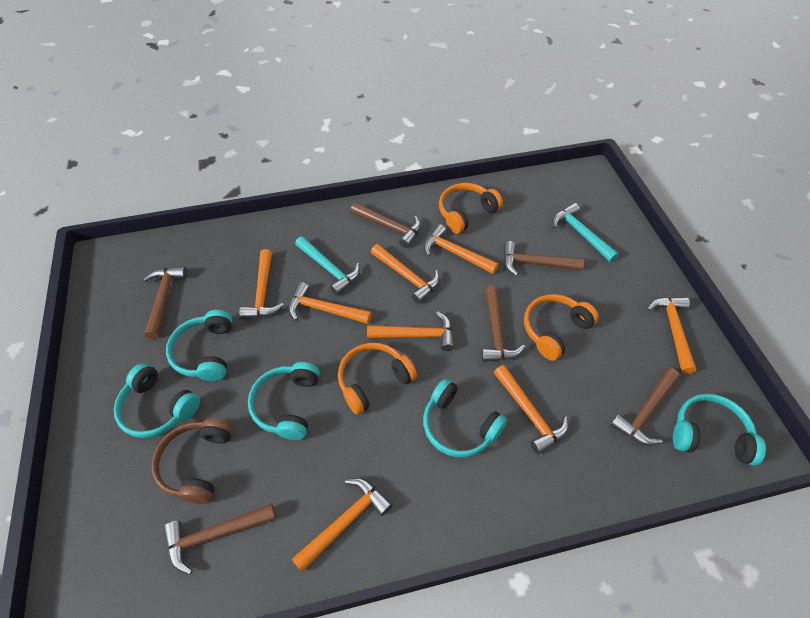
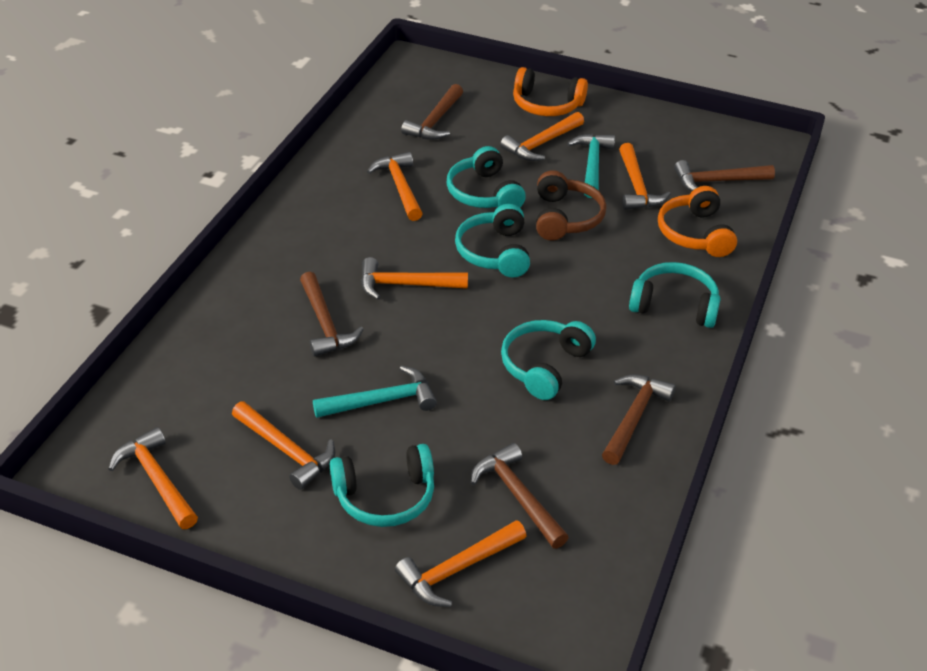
brown hammer: [143,266,187,339] [164,503,276,575] [351,202,421,248] [481,286,525,362] [504,241,584,276] [610,368,680,446] = 6 -> [300,272,363,357] [401,84,463,140] [471,443,569,549] [602,374,676,465] [674,160,775,192] = 5
orange hammer: [239,249,284,319] [289,282,371,324] [292,478,393,572] [367,311,454,351] [371,244,440,304] [424,224,499,274] [494,365,568,454] [647,297,696,374] = 8 -> [108,427,198,529] [232,401,335,490] [361,257,468,300] [367,152,423,221] [395,520,526,607] [500,112,584,161] [619,143,671,210] = 7
orange headphones: [338,343,417,415] [439,183,503,234] [524,294,599,361] = 3 -> [513,67,588,116] [658,186,737,257] = 2

